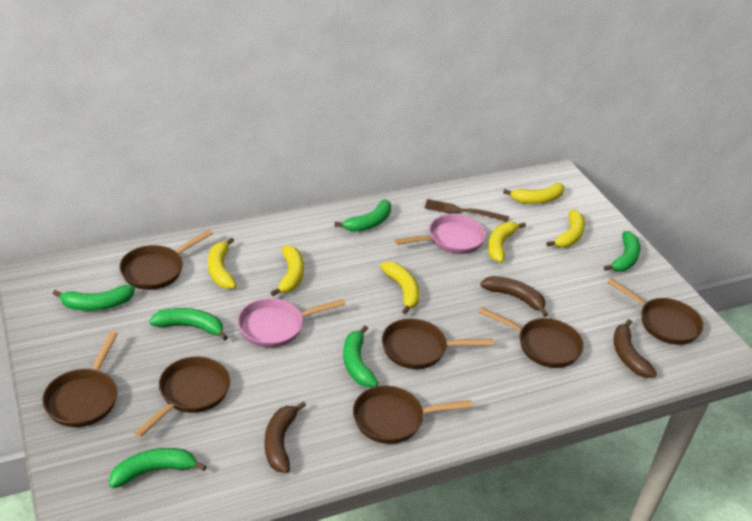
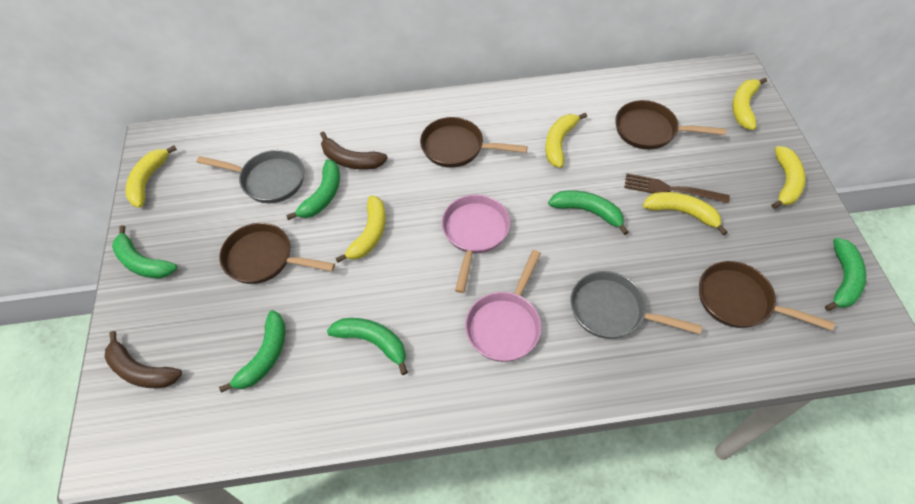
brown banana: [265,401,306,473] [480,276,548,317] [614,319,657,378] = 3 -> [104,331,182,388] [320,132,388,169] = 2
brown pan: [42,331,118,427] [119,230,213,290] [134,357,230,437] [353,386,473,444] [382,319,494,369] [479,307,584,368] [607,278,704,345] = 7 -> [219,223,335,284] [420,117,528,168] [615,100,726,150] [699,261,835,331] = 4
grey pan: none = 0 -> [197,150,304,203] [570,271,702,339] = 2

